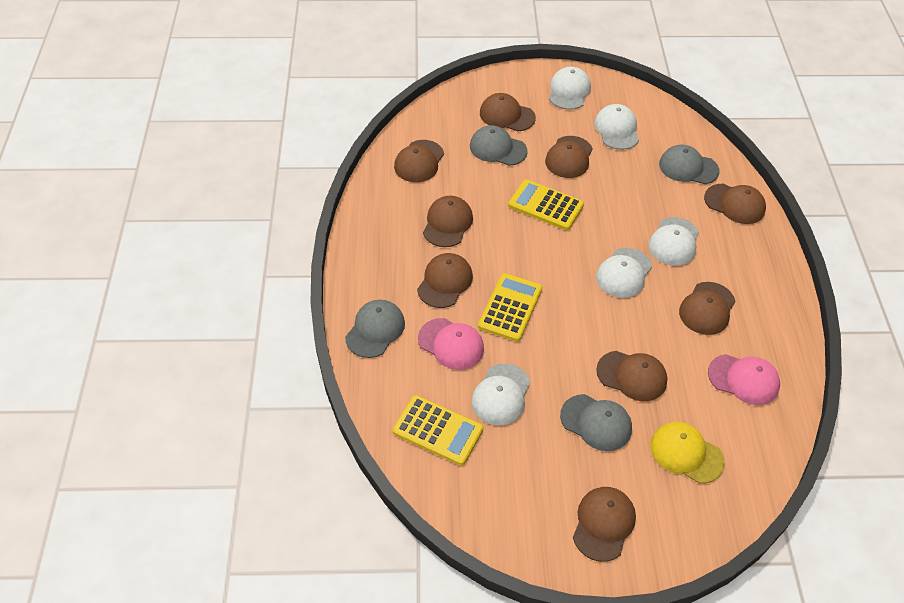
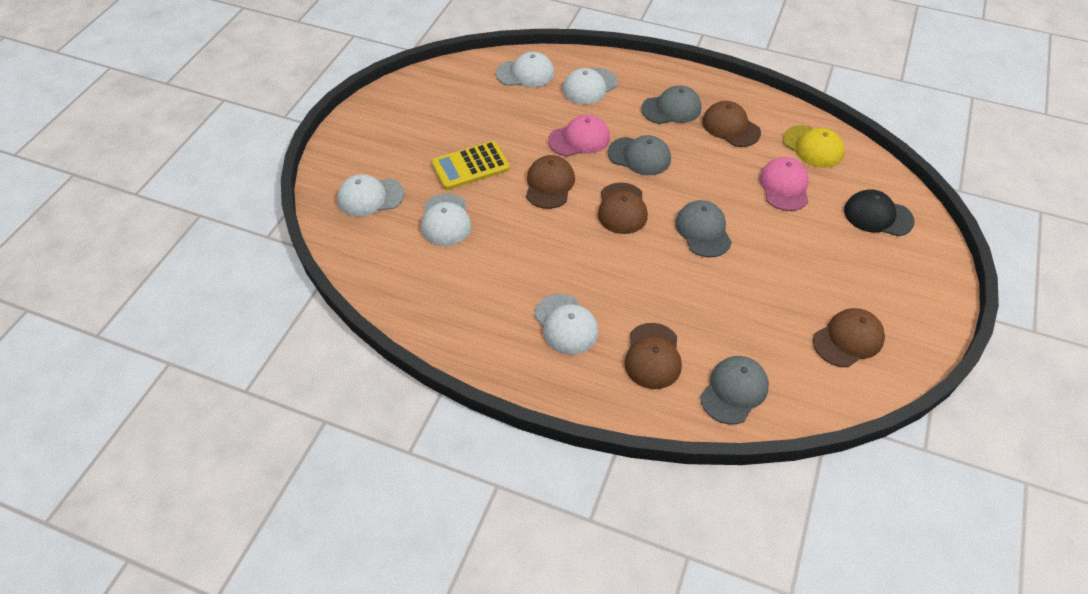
black cap: none = 0 -> [844,189,915,236] = 1
brown cap: [394,140,444,182] [417,253,473,308] [423,196,473,247] [480,93,536,131] [545,136,593,178] [573,487,636,562] [596,351,667,401] [679,282,735,335] [704,184,766,224] = 9 -> [526,155,575,209] [598,182,648,234] [624,323,682,389] [702,101,761,147] [813,308,885,367] = 5
yellow calculator: [393,395,483,465] [478,273,542,341] [508,179,584,230] = 3 -> [431,141,510,190] = 1

